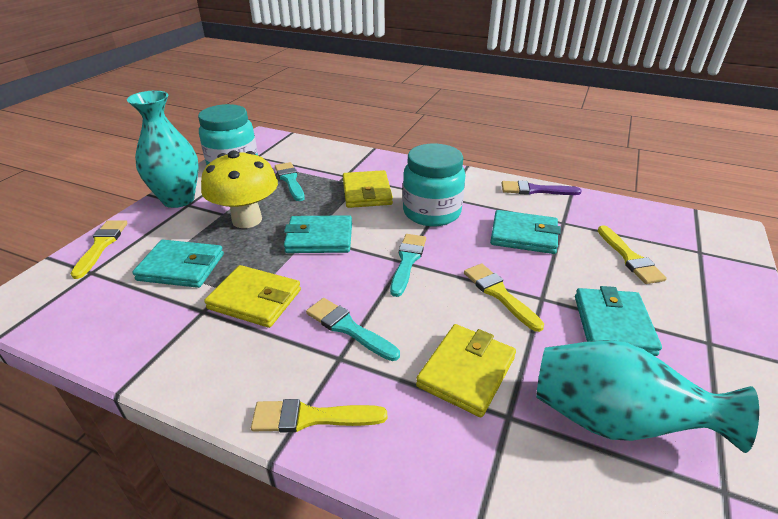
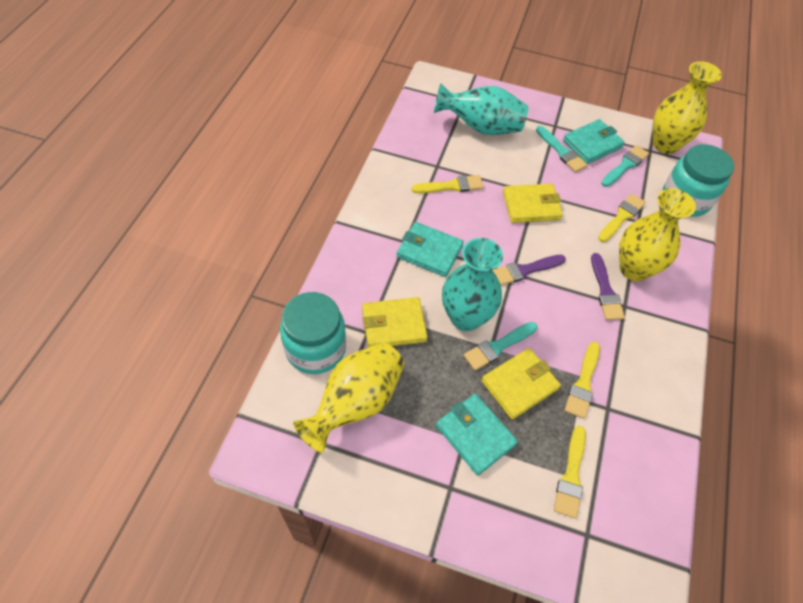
purple brush: [502,180,581,195] = 1 -> [492,255,566,286] [591,253,625,320] = 2
turquoise wallet: [132,240,224,288] [284,215,352,253] [490,210,561,254] [575,286,662,356] = 4 -> [397,222,464,277] [436,394,518,475] [563,119,625,164] = 3
yellow mushroom: [201,150,278,228] = 1 -> none = 0
yellow vase: none = 0 -> [294,342,404,453] [619,188,696,281] [653,61,722,154] = 3

